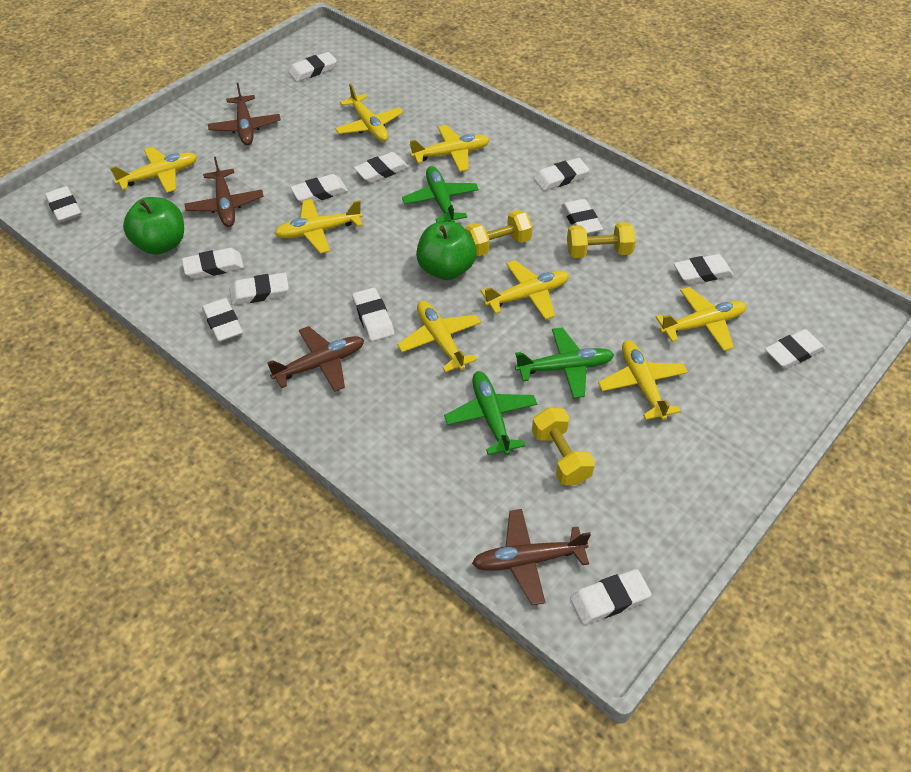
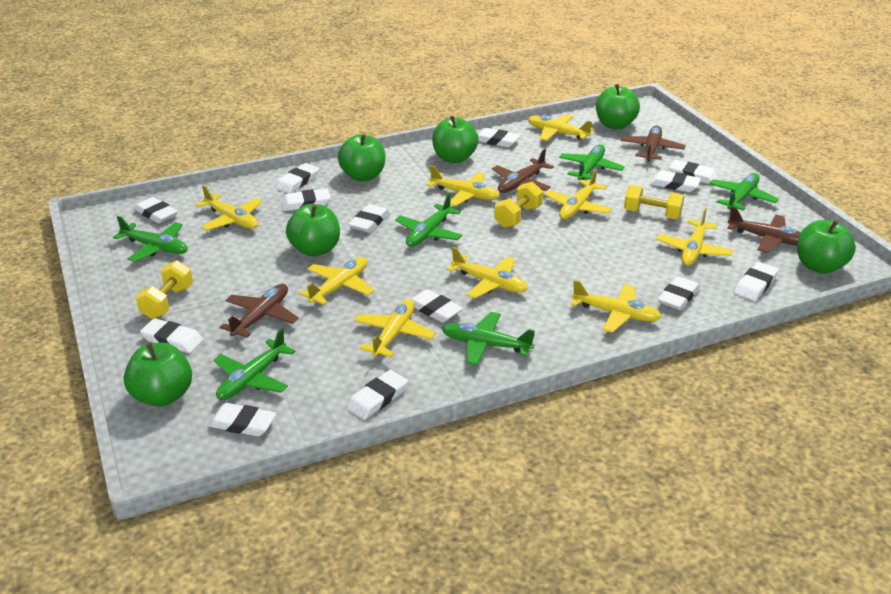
green apple: [123,197,184,255] [416,221,477,280] = 2 -> [124,342,192,407] [286,204,340,257] [338,134,385,181] [432,116,479,163] [596,84,640,129] [797,220,856,274] = 6
green plane: [402,166,479,223] [444,371,537,455] [515,327,614,398] = 3 -> [113,216,188,262] [214,328,296,400] [395,193,462,247] [442,312,535,365] [559,144,625,180] [709,173,779,211] = 6
yellow plane: [110,147,197,193] [274,199,363,254] [335,83,403,142] [397,301,481,372] [410,125,490,172] [480,260,569,320] [598,340,688,421] [656,287,747,351] = 8 -> [195,185,262,230] [299,257,374,305] [354,299,436,357] [427,165,500,206] [447,247,528,298] [528,114,594,141] [544,169,612,219] [571,280,662,333] [656,208,733,266] = 9

